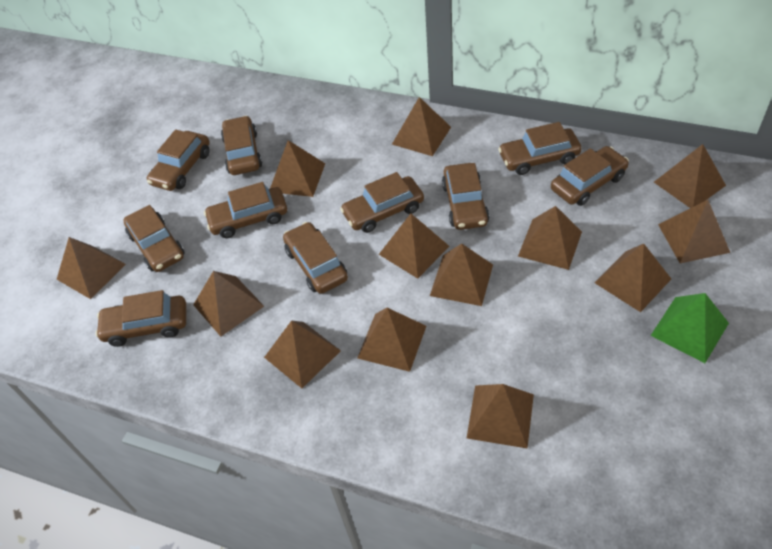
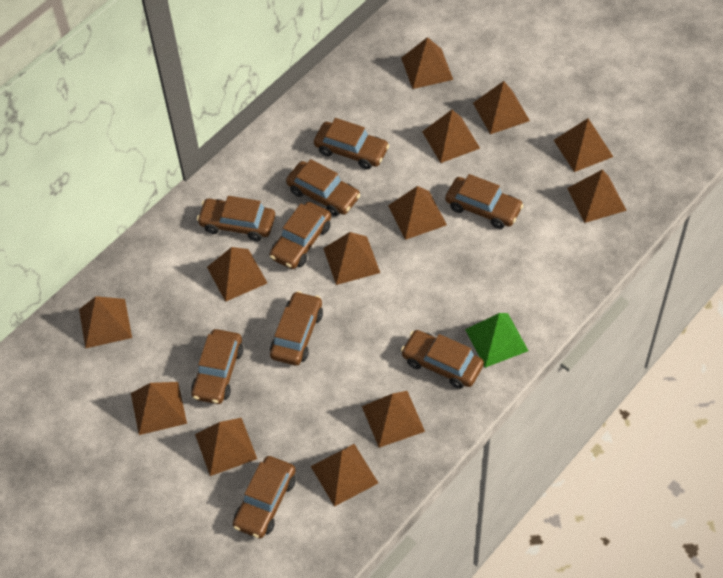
brown car: [95,290,186,347] [123,205,185,272] [147,129,210,191] [204,182,287,238] [221,116,262,175] [283,222,348,294] [340,172,424,233] [442,163,489,230] [498,122,582,175] [551,146,629,206] = 10 -> [191,329,243,404] [197,196,275,241] [233,456,296,539] [270,202,331,269] [270,291,323,366] [286,159,360,216] [314,118,389,169] [401,330,484,389] [445,174,524,229] = 9

